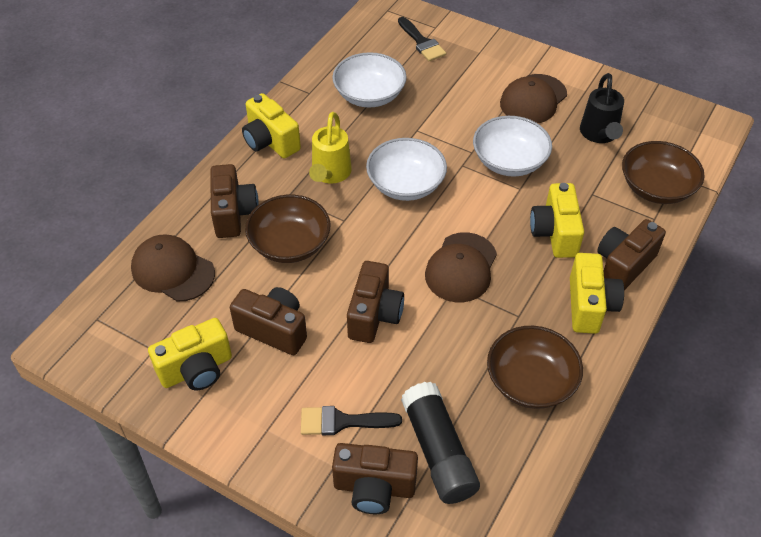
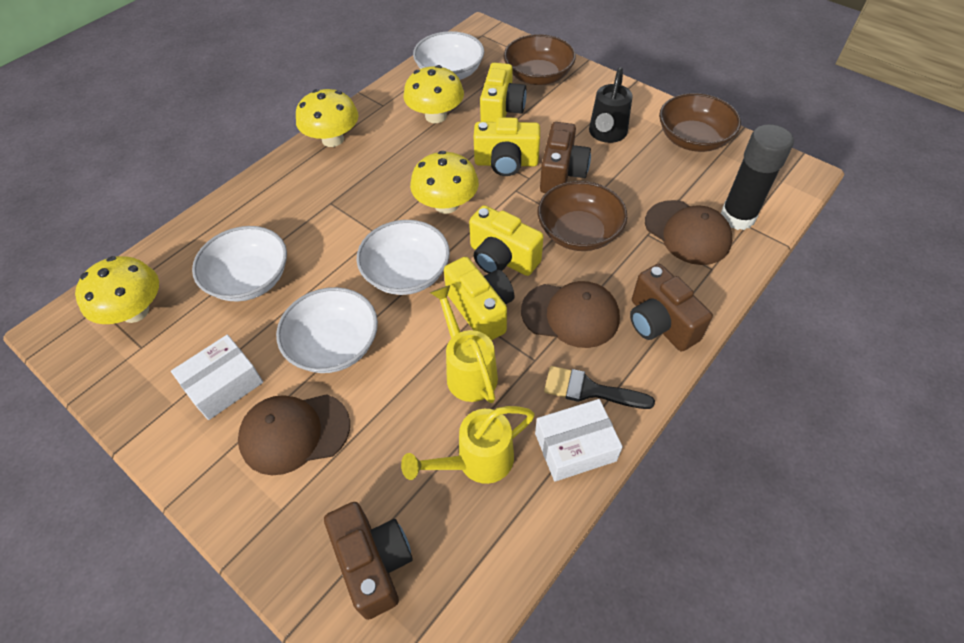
black brush: [301,406,402,435] [398,17,446,61] = 2 -> [544,366,655,409] = 1
brown camera: [210,164,259,238] [230,287,307,355] [332,443,418,514] [347,261,404,343] [597,219,666,290] = 5 -> [324,502,413,620] [540,122,591,193] [630,264,713,351] = 3
white bowl: [332,52,407,108] [366,138,447,201] [473,116,552,177] = 3 -> [192,226,287,301] [276,287,378,373] [357,220,450,295] [413,31,484,80] = 4
white box: none = 0 -> [171,335,263,420] [535,399,623,481] = 2
yellow mushroom: none = 0 -> [75,256,159,324] [296,89,359,147] [404,65,464,123] [410,151,479,214] = 4
yellow watering can: [309,112,352,184] = 1 -> [401,406,535,484] [430,285,498,403] = 2

